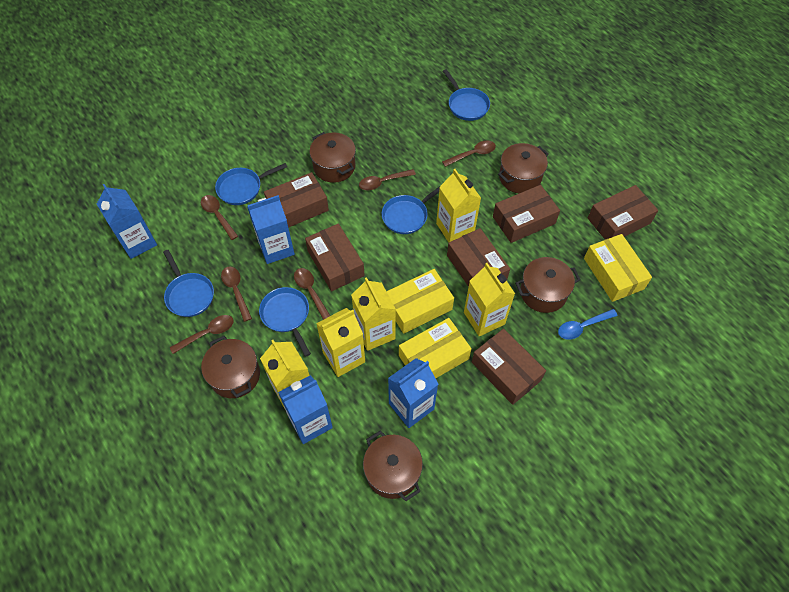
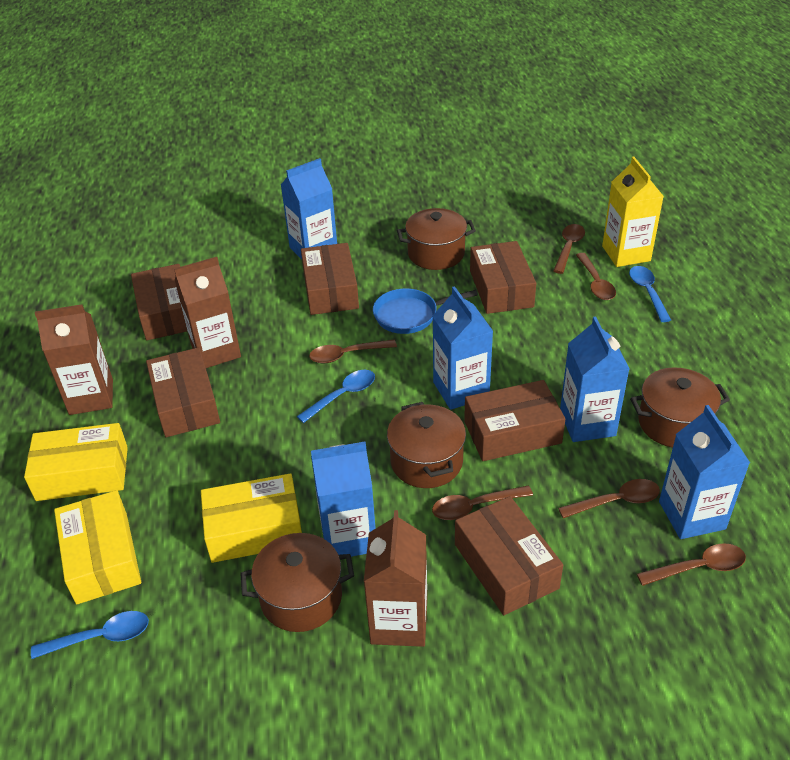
blue carton: [97,184,157,259] [247,195,295,264] [278,375,333,444] [388,358,438,428] = 4 -> [281,158,337,259] [311,442,376,557] [433,286,493,410] [560,317,629,442] [659,405,750,539] = 5
blue pan: [163,250,214,317] [215,163,287,205] [259,287,311,357] [382,186,440,234] [443,69,490,121] = 5 -> [373,288,478,334] = 1
blue spoon: [558,309,618,340] = 1 -> [31,611,149,659] [297,370,375,423] [629,266,671,322] = 3
brown carton: none = 0 -> [35,304,113,415] [174,257,241,368] [364,510,427,647] = 3
brown pot: [201,336,260,398] [309,132,356,183] [363,430,423,501] [498,143,549,193] [515,257,580,313] = 5 -> [240,533,354,632] [387,402,466,488] [397,208,476,270] [630,367,730,447] = 4
yellow carton: [260,340,310,407] [316,308,365,377] [351,277,396,351] [436,169,481,242] [464,263,515,336] = 5 -> [602,157,664,267] = 1

